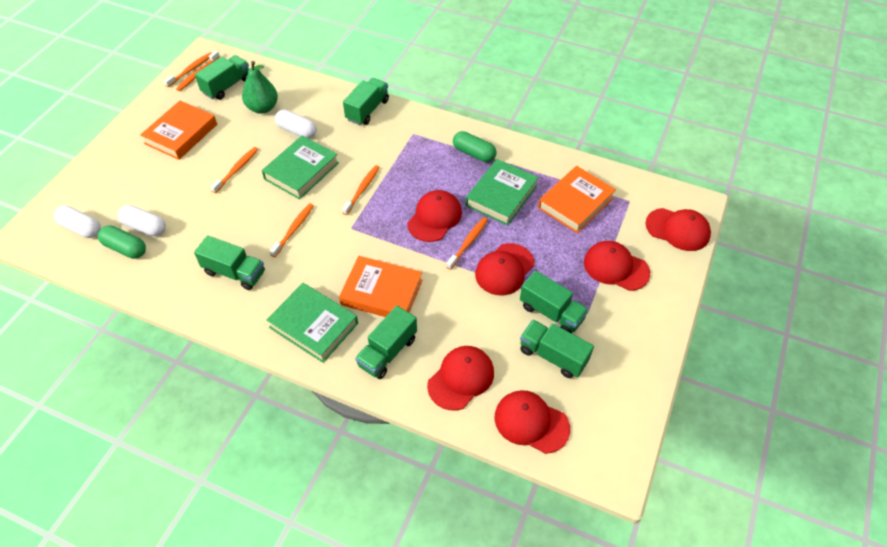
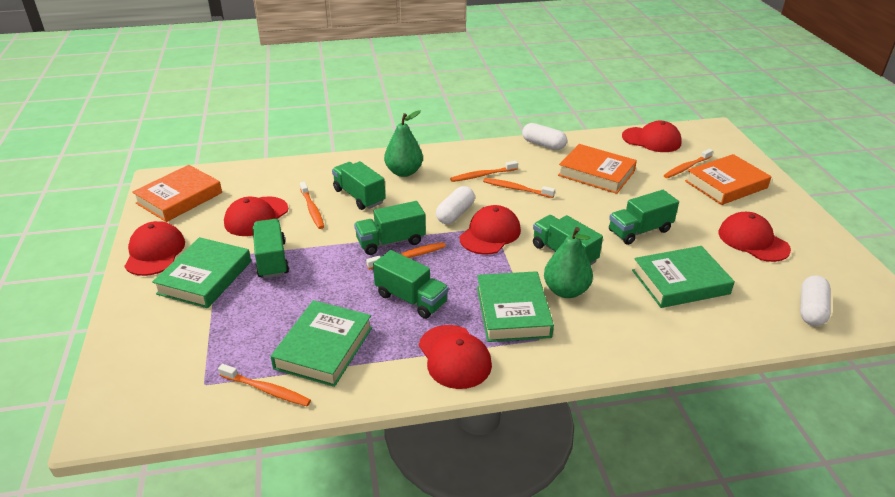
green book: [262,135,339,199] [266,283,358,363] [466,159,539,226] = 3 -> [152,237,251,308] [270,300,372,387] [477,271,554,342] [632,246,735,308] = 4
green capsule: [98,225,146,259] [453,131,496,162] = 2 -> none = 0
green pear: [242,61,278,114] = 1 -> [384,110,423,177] [544,227,593,298] = 2

